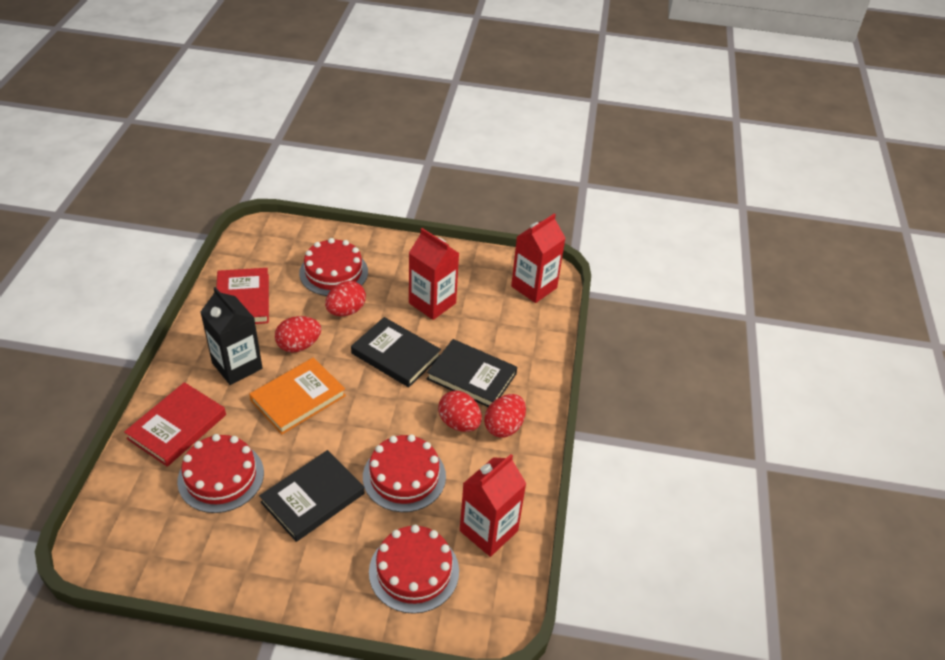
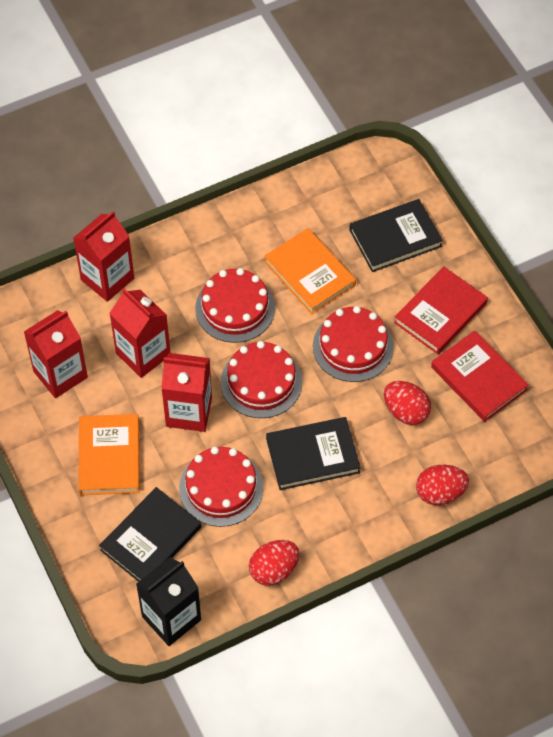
orange book: [249,357,346,435] = 1 -> [78,414,140,495] [264,228,356,314] = 2
red carton: [409,228,459,320] [460,454,526,557] [511,214,565,303] = 3 -> [24,310,88,398] [73,211,134,302] [110,288,170,378] [161,353,212,432] = 4
red egg: [275,316,321,353] [325,281,366,316] [438,391,482,432] [484,394,526,438] = 4 -> [249,540,299,586] [384,381,431,425] [416,465,469,505] = 3

